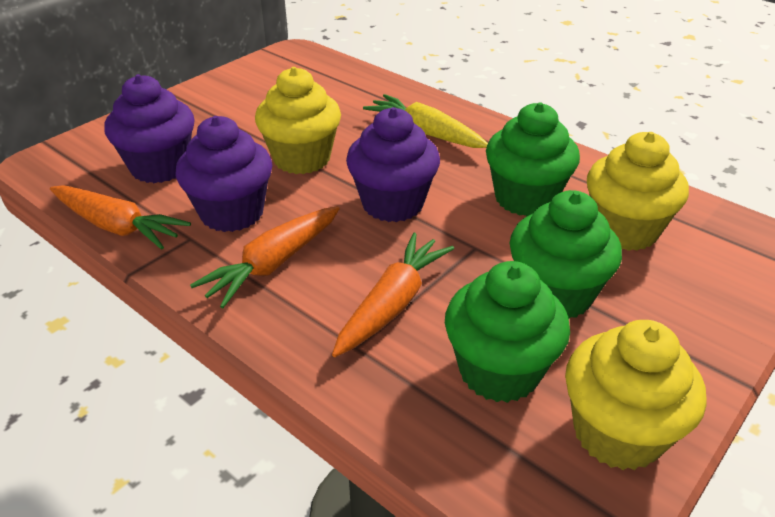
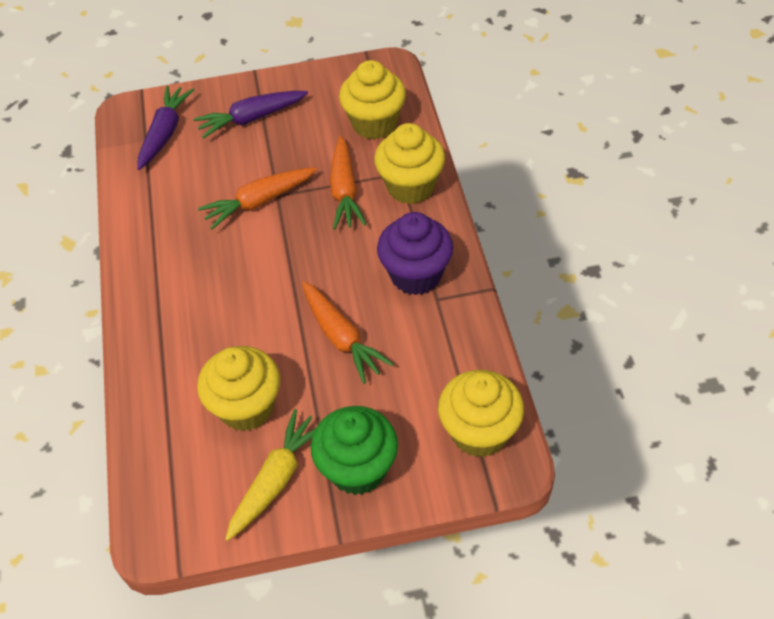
green cupcake: [445,261,570,403] [486,102,580,216] [510,190,622,319] = 3 -> [311,406,398,495] = 1
purple carrot: none = 0 -> [137,86,194,170] [194,91,308,139] = 2
purple cupcake: [104,74,195,183] [175,116,272,232] [346,107,440,222] = 3 -> [377,212,453,295] = 1
yellow cupcake: [255,67,341,174] [565,320,706,470] [587,132,689,251] = 3 -> [197,346,280,431] [339,60,406,140] [374,123,445,204] [438,370,524,457] = 4

